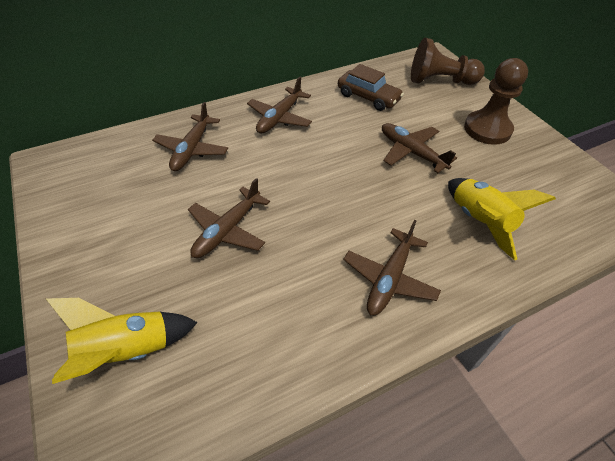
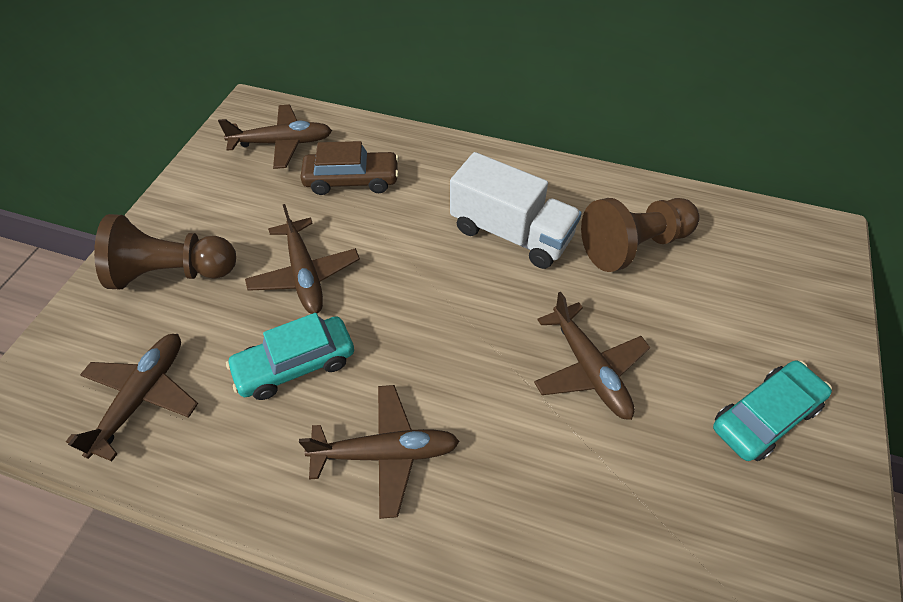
turquoise car: none = 0 -> [226,313,354,400] [713,360,832,461] = 2
white truck: none = 0 -> [450,152,582,269] = 1
yellow rocket: [46,298,198,384] [448,178,556,260] = 2 -> none = 0

